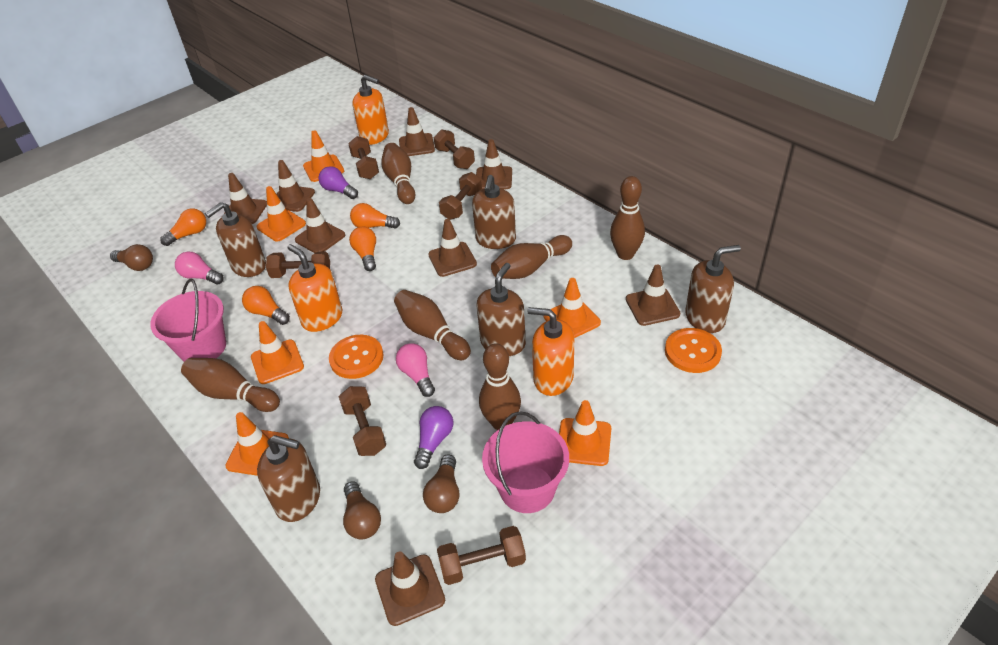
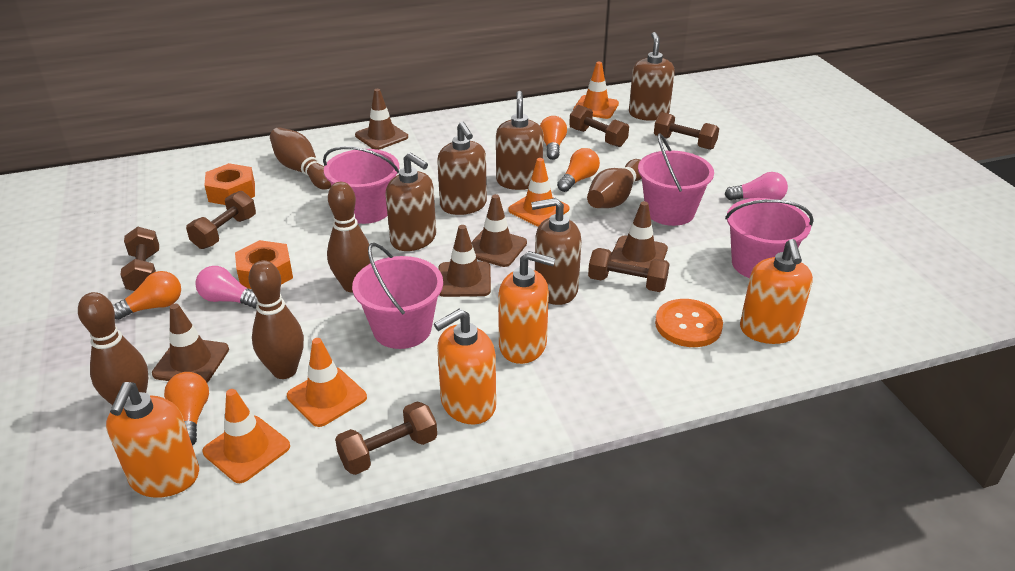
brown bowling pin: [181,358,280,412] [381,143,416,204] [394,290,471,360] [479,343,521,430] [491,235,572,279] [610,176,645,260] = 6 -> [78,292,148,405] [249,260,304,379] [270,127,331,190] [327,182,370,293] [587,159,642,208] = 5
brown light bulb: [110,244,153,271] [343,481,381,539] [423,454,460,513] = 3 -> none = 0
brown traffic cone: [221,173,267,224] [277,160,315,212] [295,198,345,253] [375,551,445,626] [399,107,435,156] [428,219,477,277] [476,139,512,190] [626,265,680,326] = 8 -> [152,304,229,383] [355,89,408,150] [438,225,491,297] [471,194,527,267] [611,201,668,269] = 5
orange button: [329,335,383,379] [665,328,722,373] = 2 -> [655,299,723,347] = 1
orange nut: none = 0 -> [204,163,255,205] [235,240,293,289] = 2
orange soap dispenser: [287,244,342,332] [352,75,389,145] [527,307,574,396] = 3 -> [106,382,199,498] [434,309,496,424] [498,251,555,364] [740,239,813,344] = 4
orange traffic cone: [225,412,289,476] [251,321,304,384] [257,186,306,242] [303,130,344,182] [544,278,601,338] [559,400,611,466] = 6 -> [203,389,290,483] [287,338,367,427] [508,158,569,227] [573,62,619,119] = 4
pink bucket: [150,279,226,362] [482,411,569,513] = 2 -> [323,146,399,224] [352,243,443,349] [638,133,714,226] [725,198,814,278] = 4
purple light bulb: [318,166,358,199] [414,406,453,469] = 2 -> none = 0

